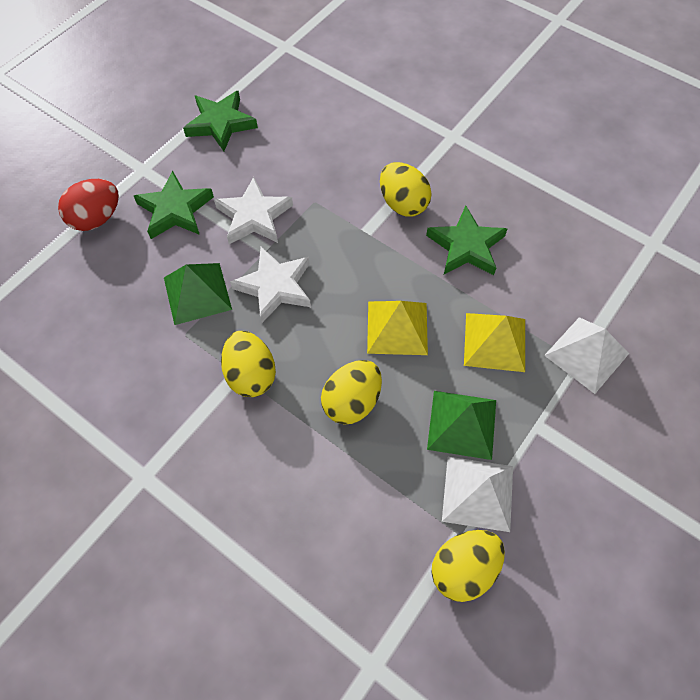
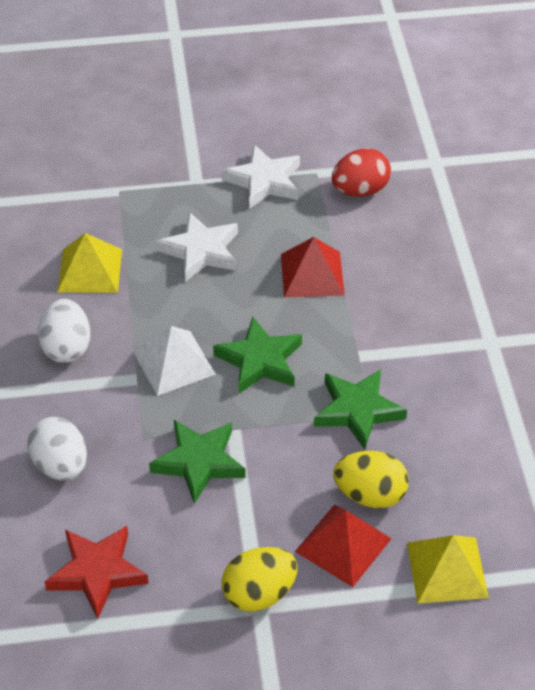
green pyramid: [164,263,232,325] [427,391,496,460] = 2 -> none = 0
red pyramid: none = 0 -> [281,237,345,298] [295,505,391,587] = 2
red star: none = 0 -> [44,526,149,619] = 1
white egg: none = 0 -> [27,417,87,481] [38,299,90,363] = 2
white pyramid: [442,457,513,532] [544,317,629,394] = 2 -> [133,326,216,396] = 1
yellow egg: [221,331,276,397] [321,360,382,425] [380,162,431,216] [431,530,505,602] = 4 -> [222,547,298,611] [333,451,409,508] = 2

